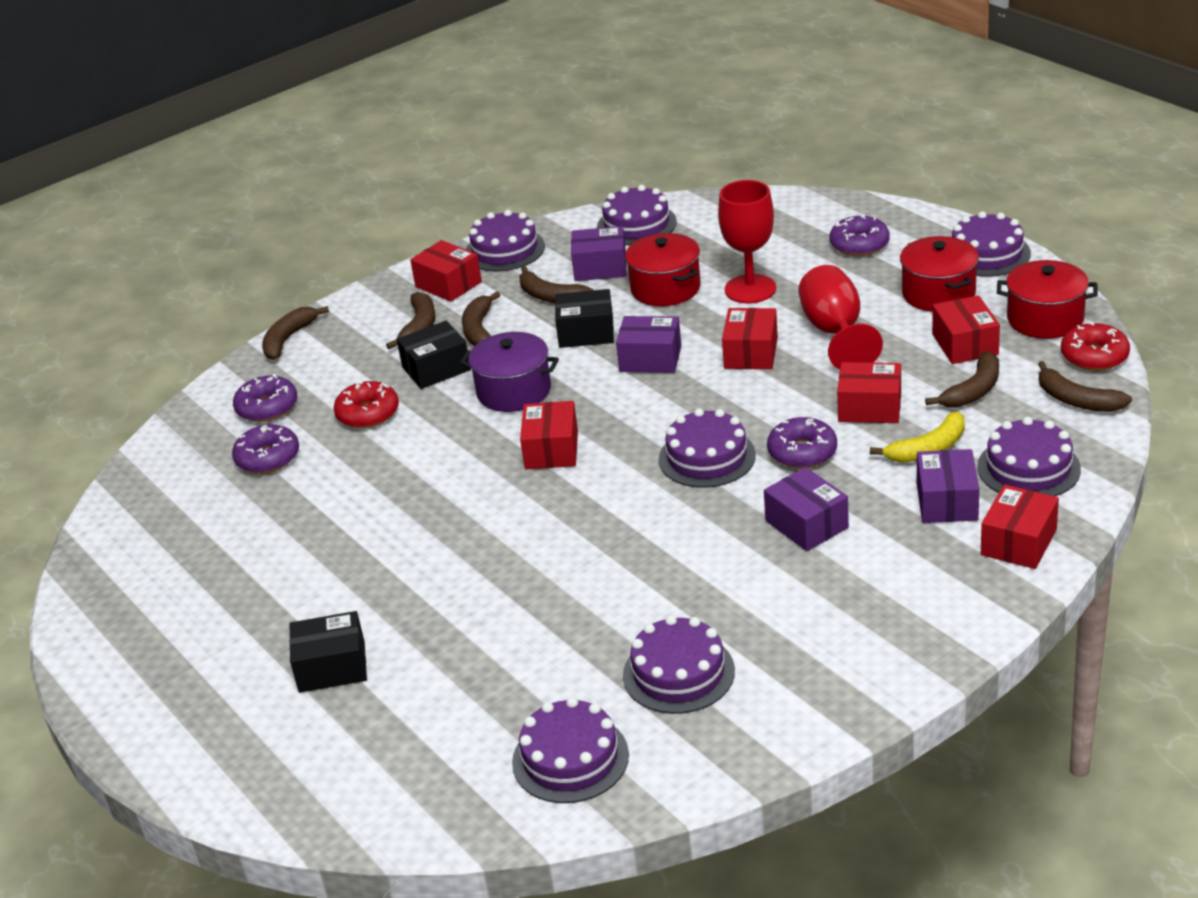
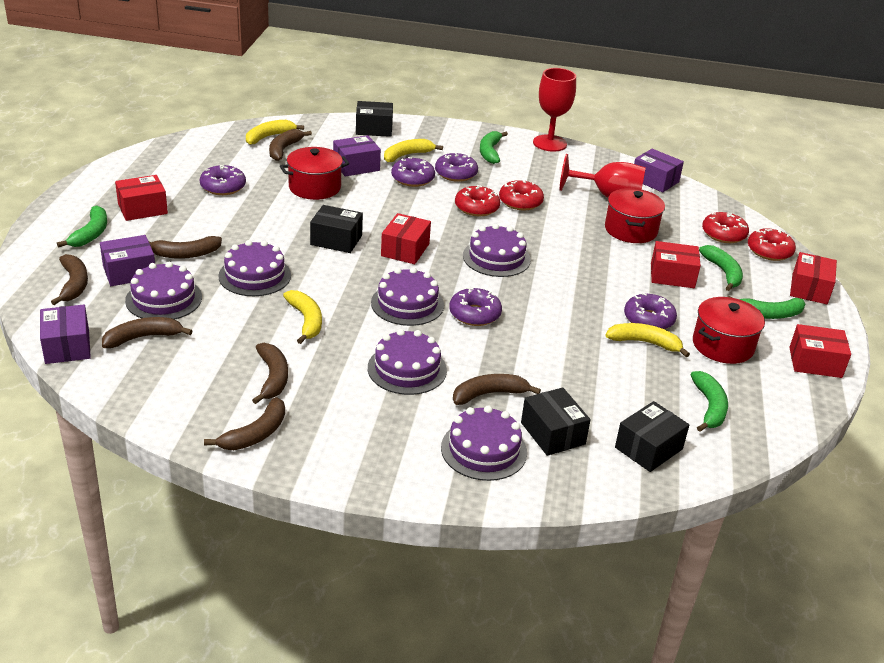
black box: [289,611,367,693] [397,321,471,389] [555,289,614,348] = 3 -> [310,205,363,253] [356,101,393,137] [521,387,591,456] [615,401,690,472] = 4
brown banana: [262,306,329,360] [386,292,435,349] [462,291,500,346] [519,266,593,303] [925,351,999,408] [1038,361,1132,412] = 6 -> [51,254,88,305] [102,317,192,348] [149,236,222,259] [204,397,285,450] [252,343,288,404] [269,129,312,161] [453,374,541,405] = 7
green banana: none = 0 -> [57,205,107,248] [480,131,508,164] [691,371,728,432] [699,245,743,291] [728,296,805,319] = 5
purple cake: [466,210,545,271] [512,697,629,803] [597,185,677,245] [623,615,735,714] [659,408,756,488] [952,211,1031,277] [977,417,1081,496] = 7 -> [125,262,202,320] [218,240,291,296] [368,329,447,395] [371,267,444,326] [441,406,527,481] [463,224,531,277] = 6
purple donut: [232,424,299,474] [233,374,297,422] [767,417,837,468] [829,215,890,256] = 4 -> [200,165,246,195] [391,157,435,187] [435,153,478,182] [449,287,502,326] [624,293,677,329] = 5
purple pot: [460,332,559,412] = 1 -> none = 0
red box: [410,240,482,302] [520,401,578,469] [722,308,778,369] [837,362,901,423] [932,295,1000,364] [981,484,1059,569] = 6 -> [115,175,168,221] [381,213,431,264] [651,241,701,288] [789,324,851,378] [790,252,837,304] = 5
red donut: [333,381,399,428] [1061,322,1130,371] = 2 -> [455,185,500,216] [499,180,544,210] [702,212,749,243] [748,228,796,261] = 4
yellow banana: [870,411,965,463] = 1 -> [246,120,304,145] [283,290,322,344] [384,139,443,162] [605,323,690,357] = 4

